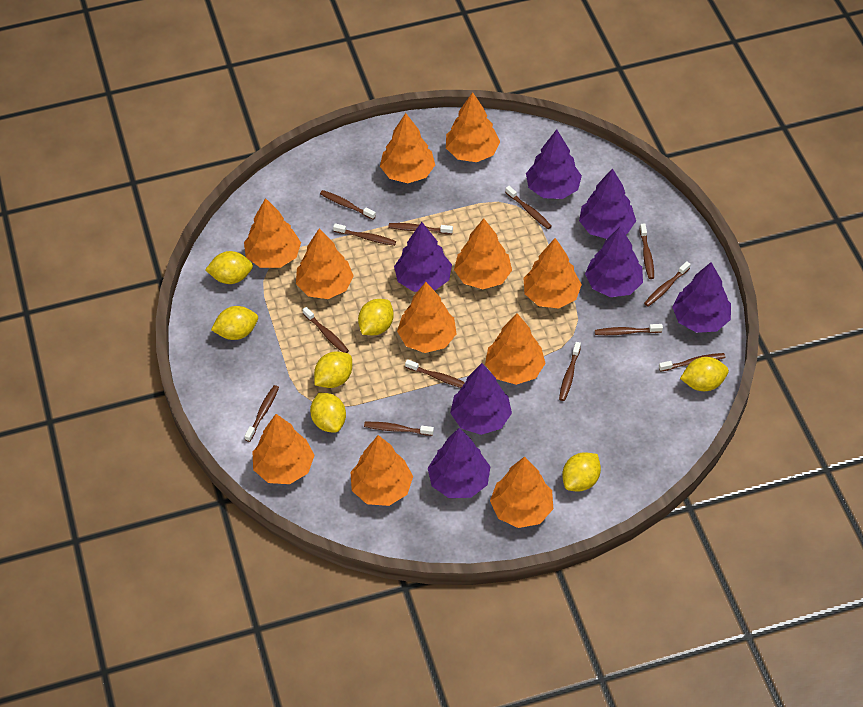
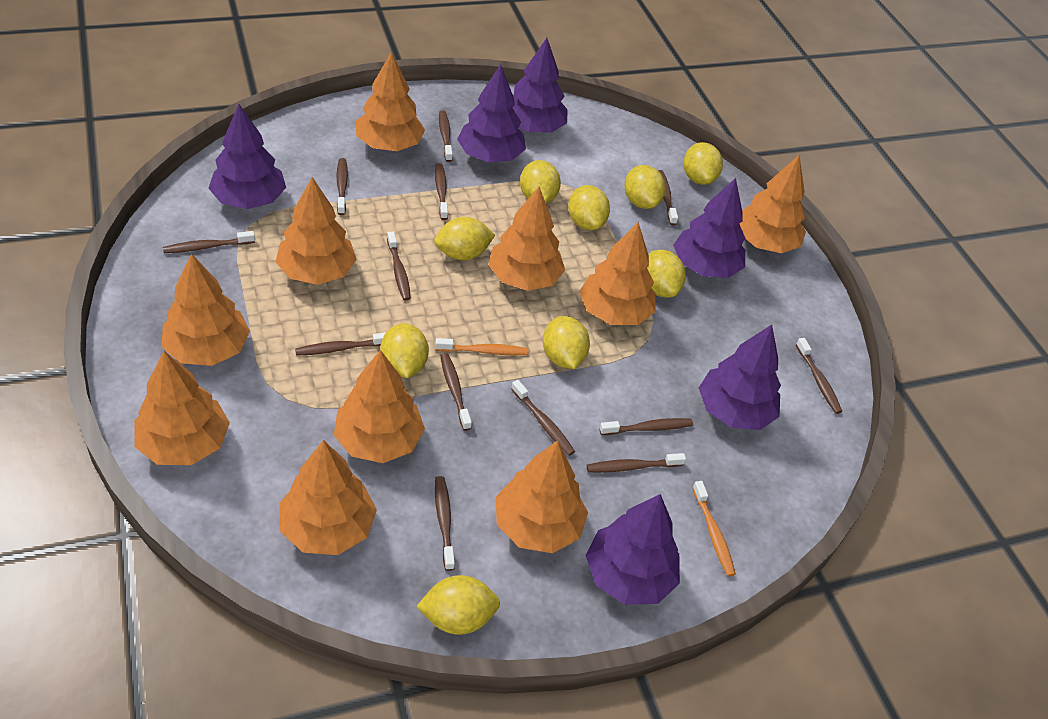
orange toothbrush: none = 0 -> [435,338,528,355] [693,481,736,576] = 2
orange tree: [244,198,301,268] [252,414,315,484] [296,229,354,299] [351,435,413,506] [380,113,435,183] [397,282,456,353] [446,92,500,162] [454,218,512,289] [485,313,546,385] [490,456,553,528] [523,238,582,309] = 11 -> [134,351,230,465] [161,253,250,366] [276,177,357,285] [280,440,377,555] [334,350,425,463] [356,51,425,151] [488,187,565,291] [496,441,588,553] [579,222,656,325] [739,155,806,253] = 10
purple tree: [394,222,452,292] [428,428,491,498] [450,363,512,435] [526,129,582,199] [579,168,636,239] [585,227,643,297] [672,262,731,333] = 7 -> [208,104,286,209] [457,65,526,163] [512,38,568,132] [586,494,680,605] [673,178,746,278] [699,325,781,430] = 6
yellow lemon: [205,251,253,284] [211,306,258,340] [310,393,346,433] [314,352,352,388] [358,299,394,335] [562,452,601,491] [680,357,729,391] = 7 -> [380,323,429,378] [416,575,500,635] [434,217,495,260] [520,160,561,204] [543,316,590,369] [568,185,610,230] [624,165,665,209] [647,250,686,297] [683,142,723,185] = 9

